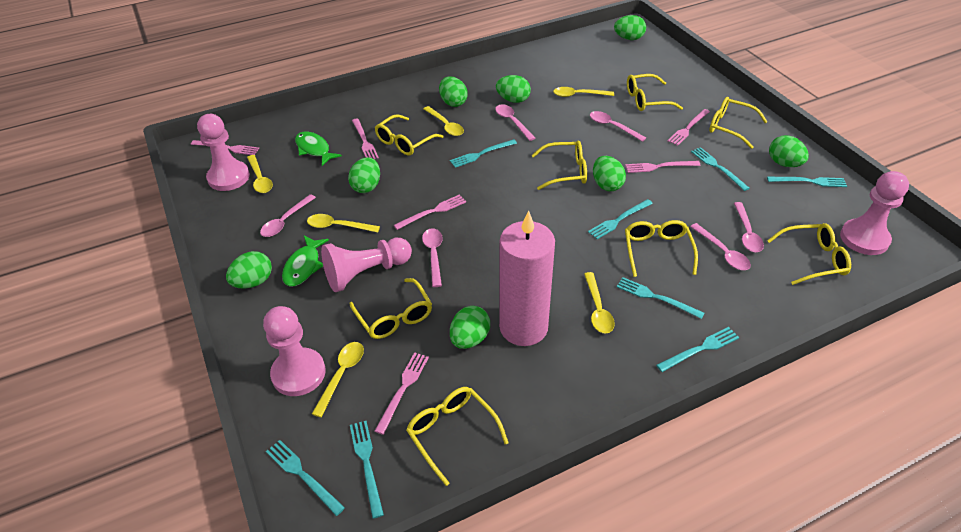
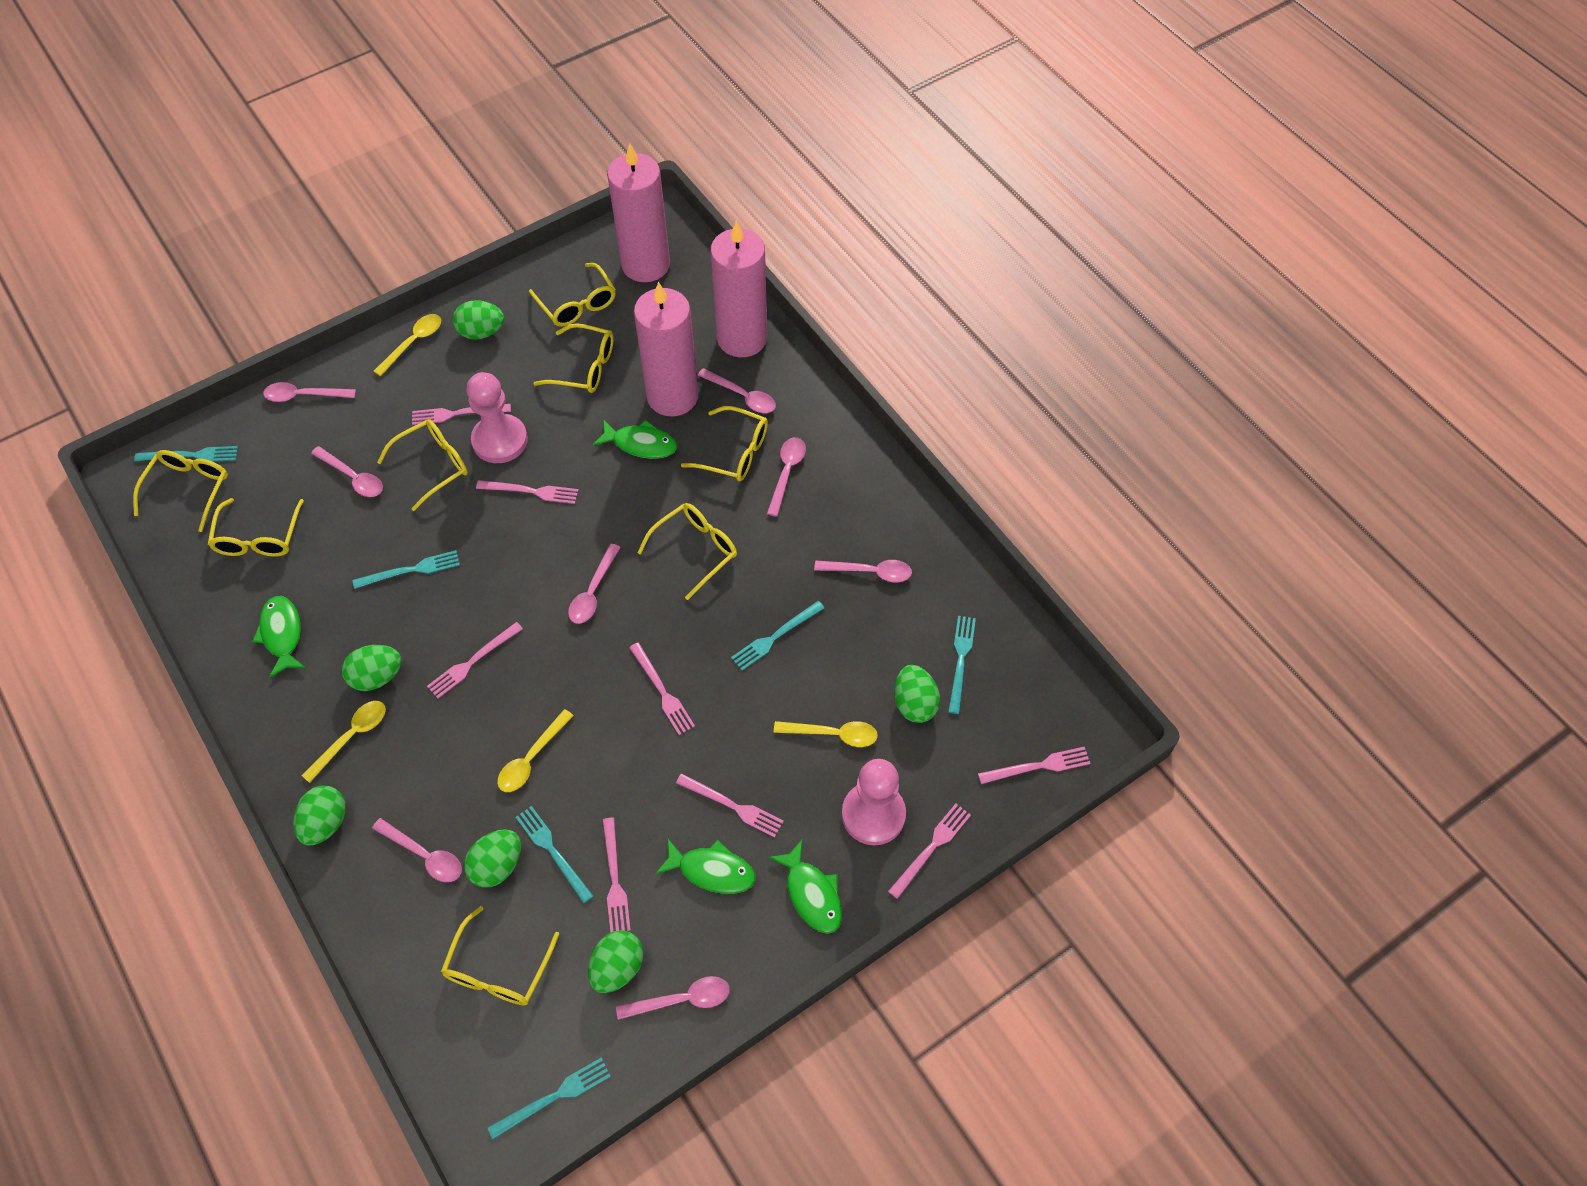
green egg: [226,251,272,289] [348,157,380,193] [439,76,468,107] [450,306,490,349] [496,75,531,103] [593,156,626,191] [614,15,646,40] [769,135,809,167] = 8 -> [293,785,346,846] [342,645,402,691] [453,300,504,340] [464,829,521,888] [588,930,643,993] [894,665,940,723] = 6
green fish: [282,236,329,287] [295,132,342,166] = 2 -> [252,596,305,678] [593,419,677,459] [655,839,755,894] [769,840,842,934] = 4
pink candle: [499,211,555,346] = 1 -> [607,143,670,282] [634,282,698,416] [710,221,767,357] = 3
pink fork: [191,140,259,155] [352,118,379,159] [375,352,429,435] [394,194,466,230] [625,161,700,173] [667,109,710,146] = 6 -> [412,404,511,425] [427,622,523,699] [476,480,578,504] [602,817,631,933] [629,643,695,735] [676,774,784,838] [888,803,971,899] [978,747,1091,784] = 8
pink pawn: [197,114,250,191] [263,306,326,396] [321,238,412,292] [840,171,909,255] = 4 -> [466,372,528,463] [842,759,906,845] = 2
pink spoon: [260,194,316,237] [422,228,443,287] [495,104,535,141] [590,111,646,142] [690,223,751,270] [734,202,764,252] = 6 -> [263,382,356,402] [311,446,383,497] [372,818,462,882] [568,544,621,624] [616,976,730,1020] [698,368,776,413] [767,437,806,517] [814,560,912,582] = 8
turquoise fork: [266,440,345,516] [350,421,384,519] [450,139,517,168] [588,199,653,239] [616,277,705,319] [656,327,739,372] [691,147,750,191] [767,177,847,187] = 8 -> [134,446,238,462] [352,550,460,589] [487,1057,611,1139] [516,806,593,903] [731,601,824,670] [948,616,976,714] = 6
yellow spoon: [247,155,273,193] [307,214,380,232] [312,342,364,417] [423,106,464,136] [553,87,614,97] [584,272,615,333] = 6 -> [301,701,386,783] [374,314,441,376] [497,709,574,792] [774,721,878,747] = 4

